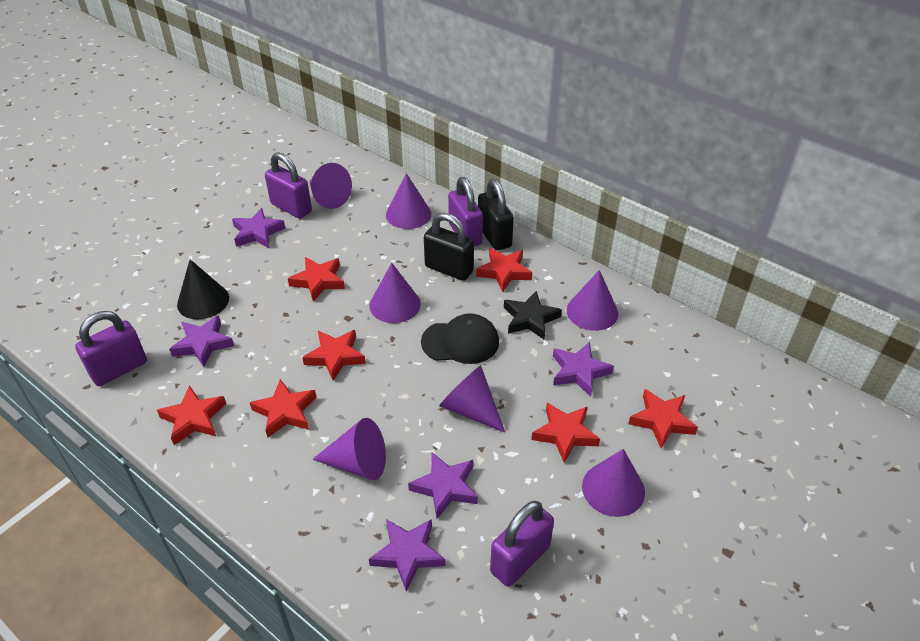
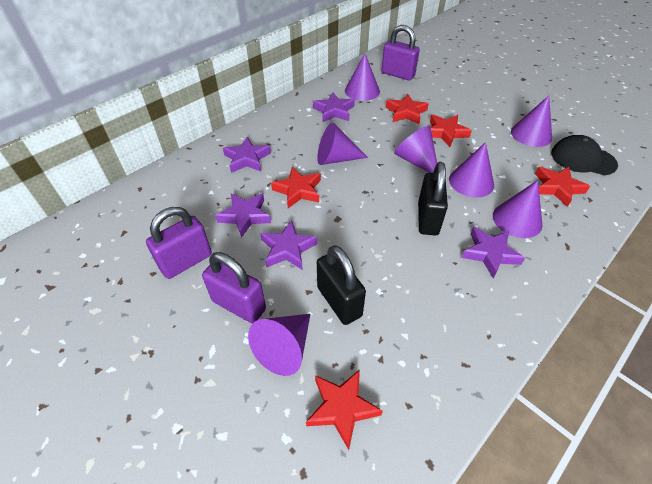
black cone: [177,259,229,319] = 1 -> none = 0
black star: [504,291,562,339] = 1 -> none = 0
purple padlock: [75,311,147,386] [265,152,312,219] [448,177,483,246] [490,501,554,587] = 4 -> [146,207,212,279] [202,252,266,324] [381,25,420,80] = 3
red star: [157,385,226,445] [250,379,317,437] [288,257,345,302] [302,330,366,381] [476,248,532,292] [531,403,600,463] [628,389,698,448] = 7 -> [271,167,321,208] [306,369,383,450] [386,94,429,124] [430,115,472,147] [535,167,590,207] = 5

